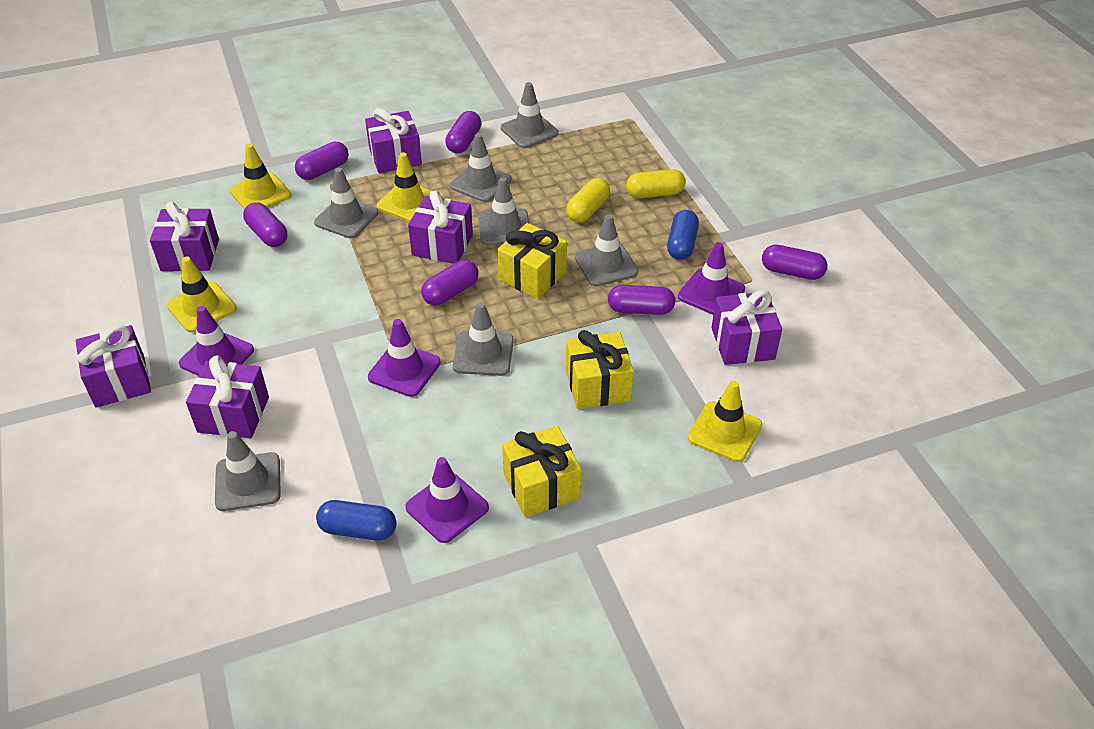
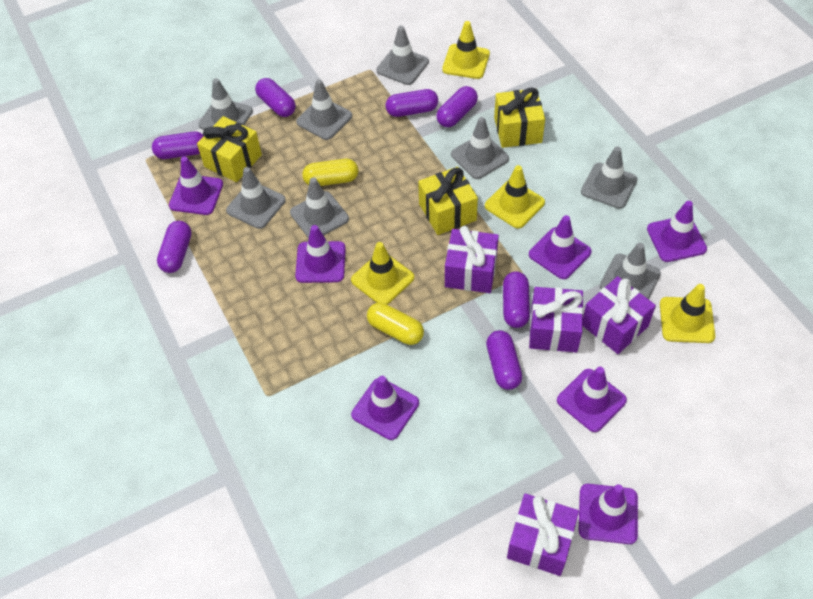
blue capsule: [316,500,397,541] [667,210,699,260] = 2 -> none = 0
grey traffic cone: [215,431,281,511] [314,168,379,238] [450,133,511,202] [453,302,514,376] [478,177,529,245] [501,82,558,148] [575,214,639,287] = 7 -> [198,78,253,130] [226,167,286,229] [290,177,349,238] [296,79,352,140] [376,26,429,85] [451,117,509,179] [581,147,637,209] [600,243,661,299] = 8
purple capsule: [243,202,287,247] [295,142,349,180] [421,260,479,306] [445,111,481,154] [608,285,675,315] [762,244,827,280] = 6 -> [152,131,203,159] [157,221,192,273] [255,78,296,117] [386,89,438,117] [436,86,478,127] [486,330,522,390] [503,272,530,328] = 7
purple gift: [76,325,151,408] [150,202,219,271] [186,355,269,438] [365,108,422,173] [408,190,473,264] [711,290,782,365] = 6 -> [445,226,499,293] [507,493,579,576] [529,287,584,352] [583,276,656,354] = 4
purple traffic cone: [179,306,254,376] [368,319,441,397] [405,457,489,543] [678,242,745,315] = 4 -> [169,156,223,215] [295,225,346,283] [351,376,419,440] [529,215,592,279] [557,367,627,432] [578,484,638,544] [647,201,707,262] = 7

